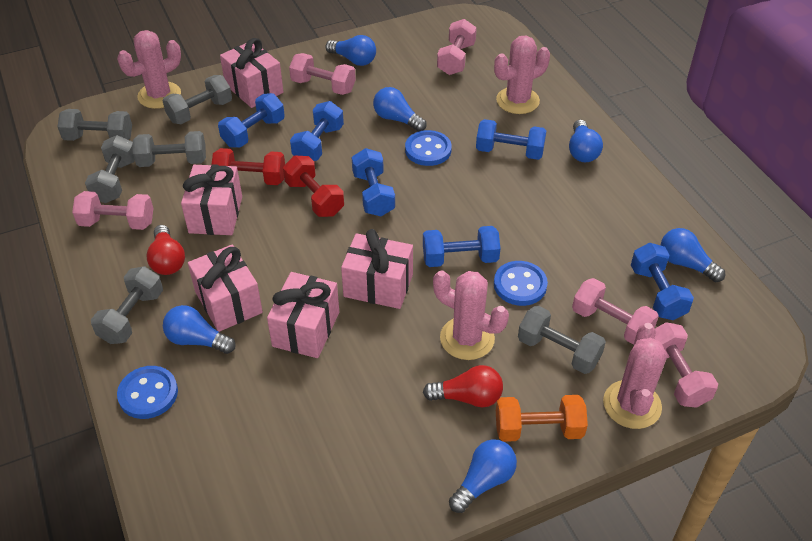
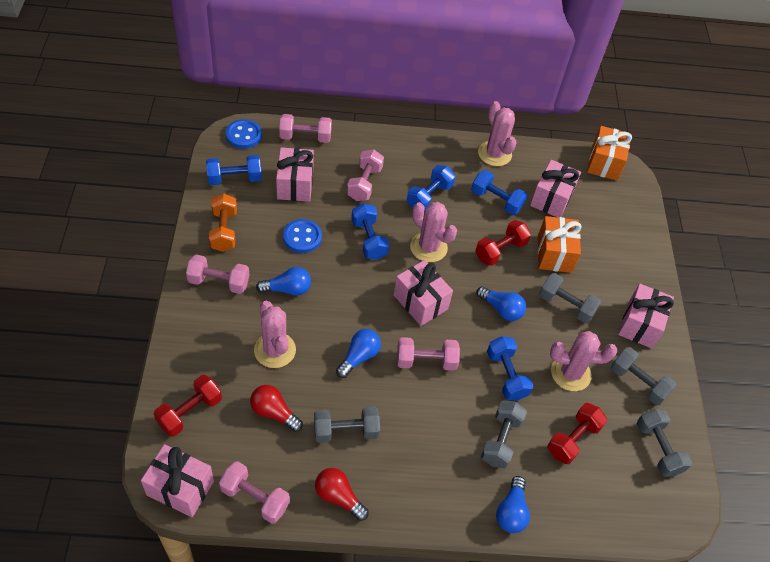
blue button: [117,366,178,419] [405,130,452,166] [494,261,548,306] = 3 -> [226,119,262,149] [283,219,322,253] = 2
blue dumbbell: [218,93,285,148] [290,101,344,161] [352,148,395,216] [423,226,500,267] [476,119,546,160] [631,243,694,320] = 6 -> [206,155,262,185] [351,203,390,260] [407,165,455,212] [471,170,528,215] [487,336,533,401] = 5
blue light bulb: [163,305,236,354] [325,35,376,66] [373,87,426,132] [449,439,517,513] [569,120,603,162] [661,228,725,282] = 6 -> [256,267,311,296] [336,329,381,378] [476,286,526,321] [496,476,530,533] = 4
grey dumbbell: [57,109,132,141] [85,135,135,203] [91,266,163,344] [133,131,206,167] [162,75,232,124] [518,306,606,374] = 6 -> [314,406,380,443] [481,400,527,468] [539,273,601,323] [611,347,676,405] [637,409,692,477] = 5
orange gift: none = 0 -> [538,216,582,273] [587,126,632,181] = 2
red dumbbell: [211,148,285,185] [283,156,344,217] = 2 -> [154,375,222,437] [475,220,531,266] [547,403,607,464] = 3

